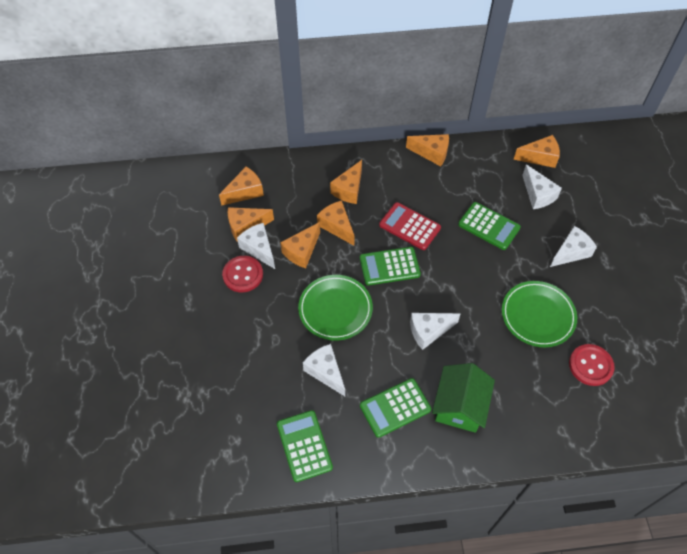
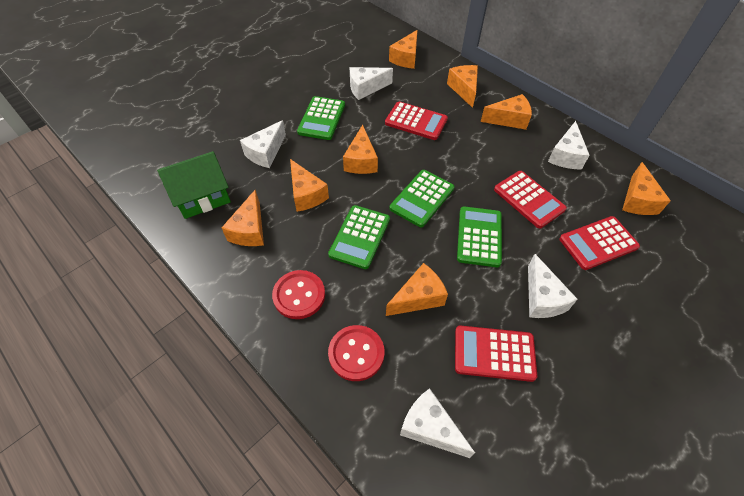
green plate: [298,275,373,341] [502,281,577,347] = 2 -> none = 0
orange cheese: [219,167,264,206] [228,207,274,241] [280,222,320,268] [317,200,355,246] [330,160,362,204] [406,134,449,166] [513,135,560,168] = 7 -> [222,190,264,246] [290,159,329,212] [343,125,378,174] [386,263,448,316] [389,30,418,69] [447,65,478,108] [481,94,532,130] [622,162,671,215] = 8
red calculator: [379,202,441,250] = 1 -> [385,101,448,140] [455,325,537,382] [494,171,567,228] [559,216,640,270] = 4

